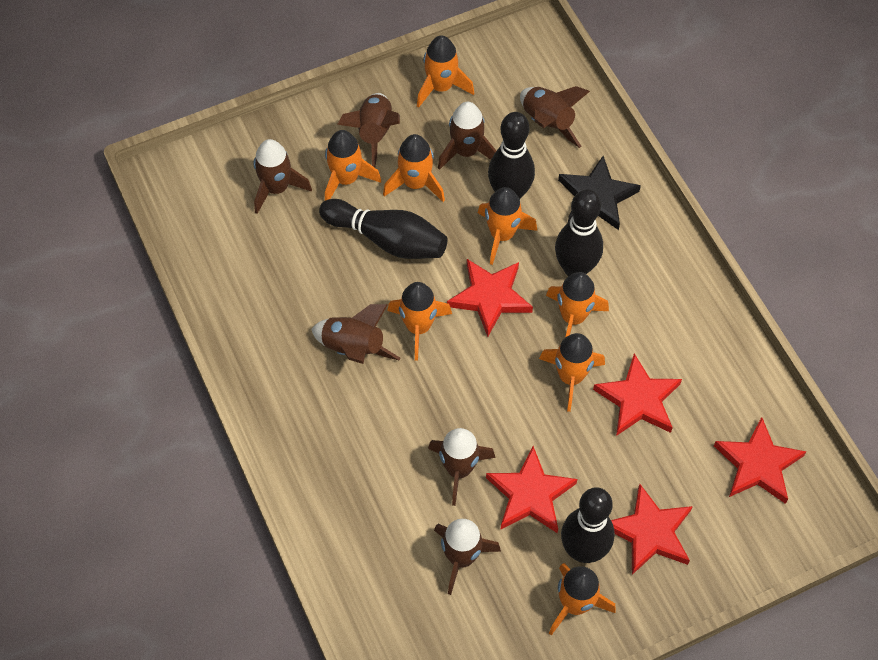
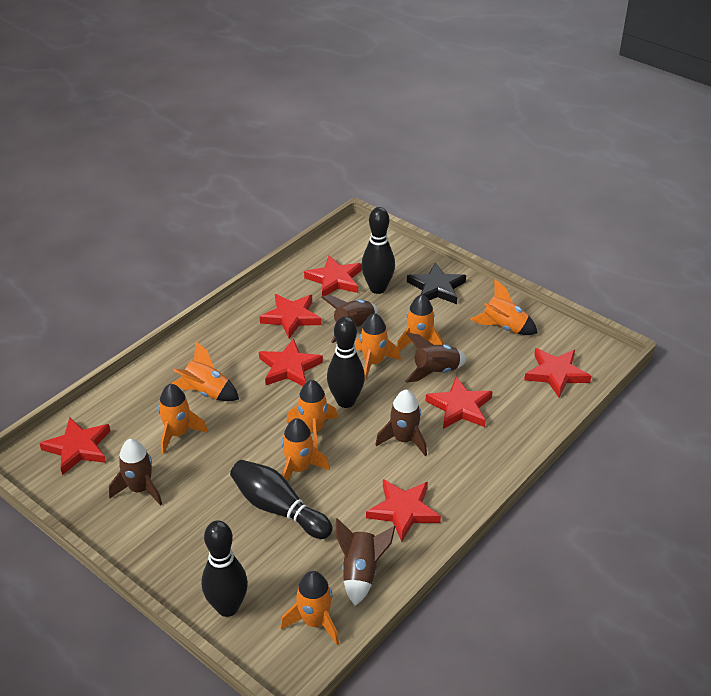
brown rocket: [254,139,312,214] [311,304,400,364] [337,93,400,168] [428,428,495,506] [434,519,501,595] [438,102,496,170] [520,86,590,148] = 7 -> [109,439,162,506] [321,296,378,343] [336,518,395,606] [375,389,427,456] [405,333,467,383] = 5
red star: [447,259,533,337] [486,446,577,533] [593,353,682,436] [611,484,693,575] [714,417,807,504] = 5 -> [39,417,110,475] [259,339,323,386] [260,294,322,338] [304,255,362,296] [366,479,441,542] [426,377,492,429] [524,348,591,398] = 7

